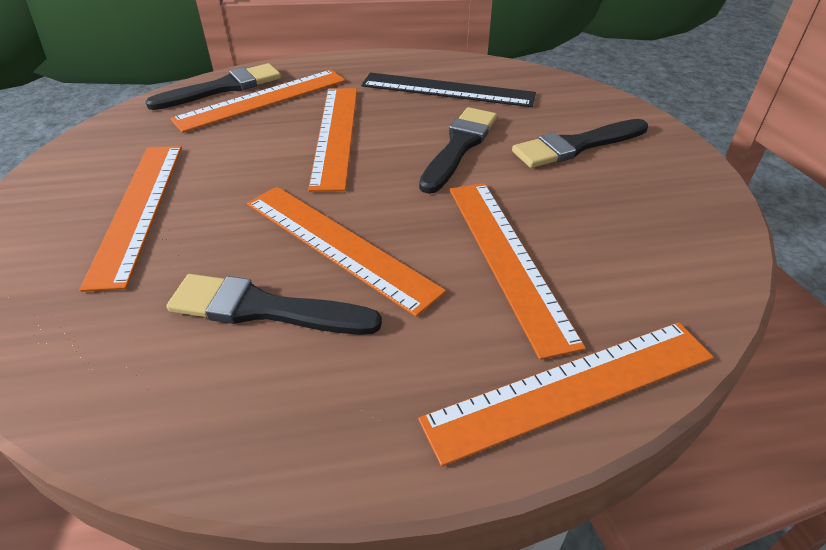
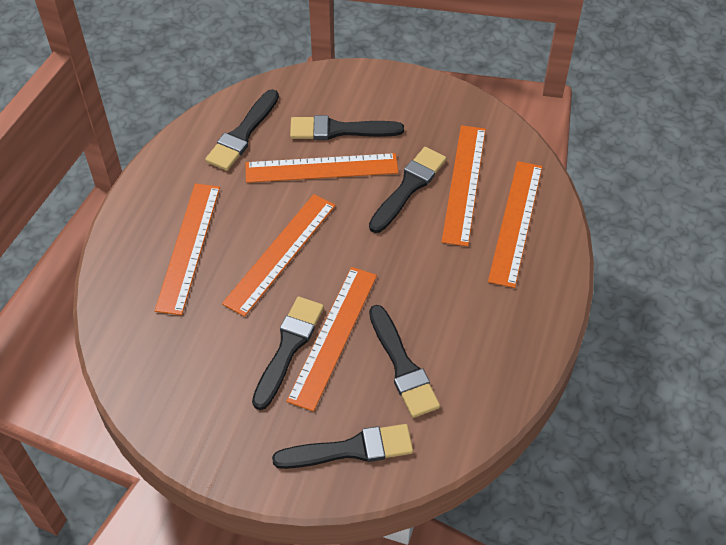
black brush: [145,63,281,110] [167,274,382,335] [419,107,497,194] [512,119,648,168] = 4 -> [205,89,279,171] [252,296,324,410] [272,424,413,469] [290,115,404,140] [369,147,446,233] [369,305,440,418] = 6
black ruler: [361,72,536,107] = 1 -> none = 0

